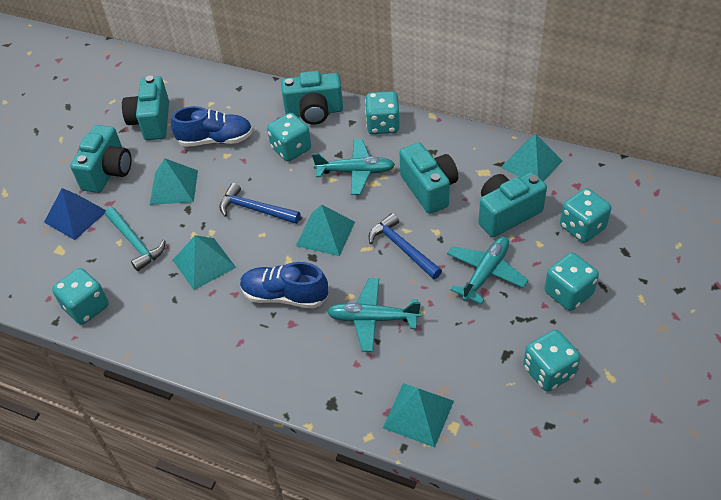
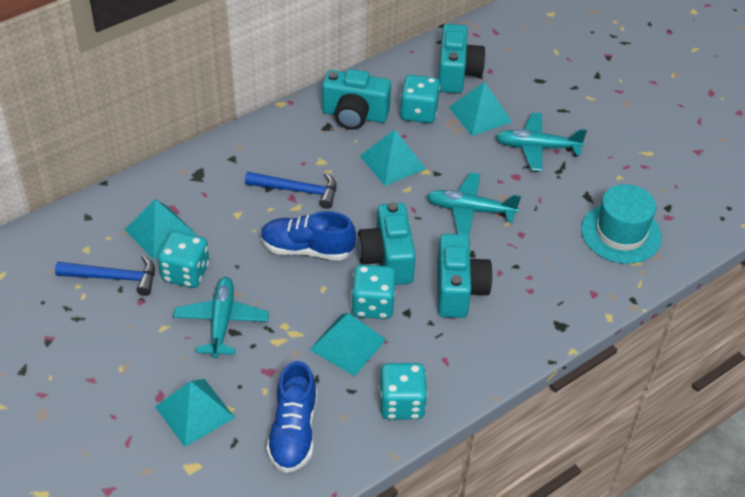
blue pyramid: [44,188,106,240] = 1 -> none = 0
turquoise camera: [70,125,131,193] [122,76,169,140] [281,71,343,125] [400,143,458,214] [478,172,547,237] = 5 -> [322,69,391,130] [357,202,416,285] [437,234,493,318] [438,24,486,93] = 4
turquoise dice: [52,268,109,325] [267,113,311,161] [365,91,400,134] [523,330,581,392] [544,253,599,311] [560,188,611,243] = 6 -> [158,231,209,288] [351,264,396,319] [379,363,428,419] [400,75,440,123] = 4
turquoise hammer: [105,207,166,271] = 1 -> none = 0
turquoise hat: none = 0 -> [581,184,662,264] = 1

